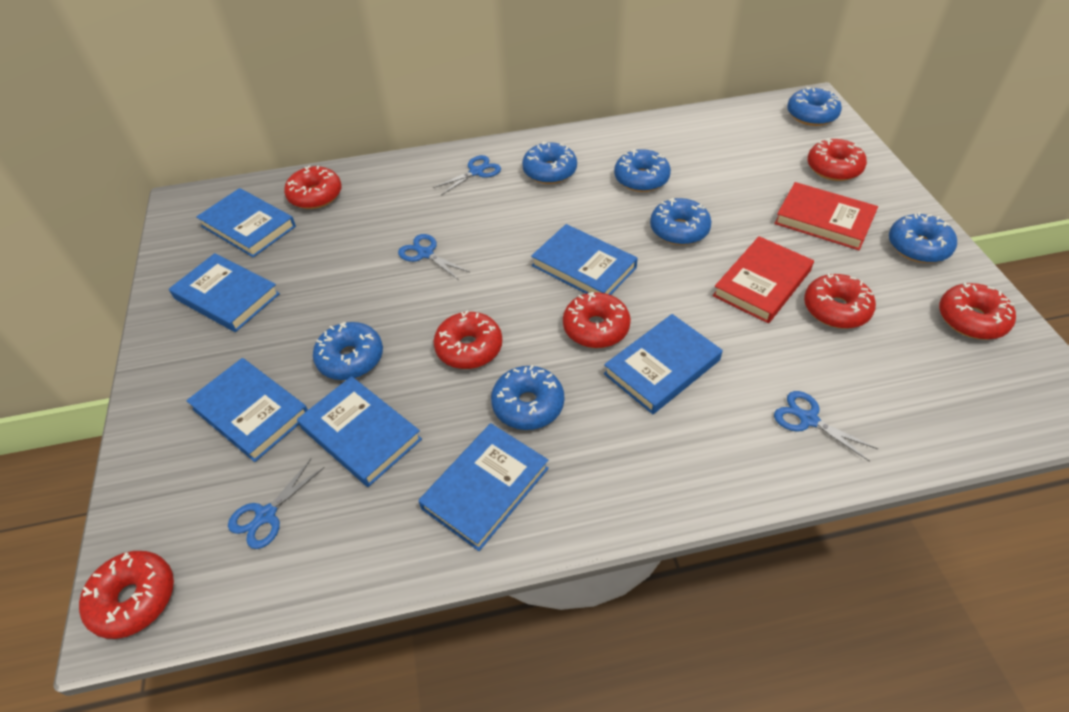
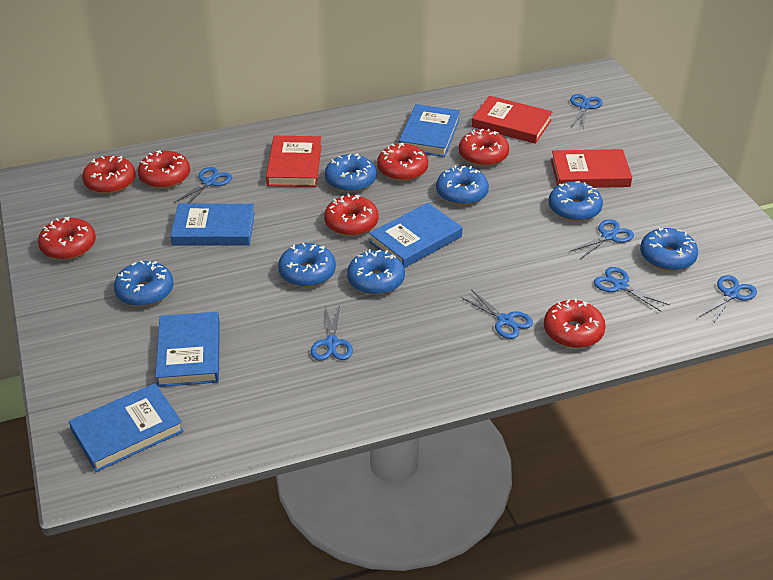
blue book: [169,253,280,332] [186,358,308,462] [196,188,296,257] [297,376,422,487] [418,423,549,551] [531,224,638,295] [604,314,723,414] = 7 -> [69,383,184,472] [155,312,220,387] [170,204,255,246] [369,203,462,268] [399,104,460,157] = 5
blue scissors: [228,458,325,549] [398,234,470,280] [433,155,501,195] [774,391,878,462] = 4 -> [173,167,232,204] [311,306,353,360] [461,290,533,339] [570,94,603,130] [571,219,634,259] [594,267,670,312] [699,275,757,324] = 7
red book: [713,236,814,323] [774,182,878,250] = 2 -> [266,136,322,187] [472,96,552,144] [551,149,632,188] = 3

